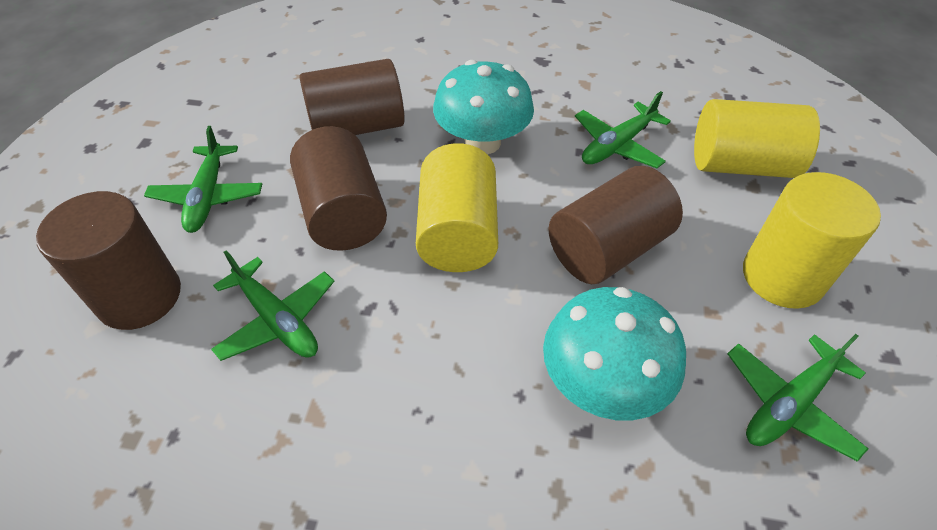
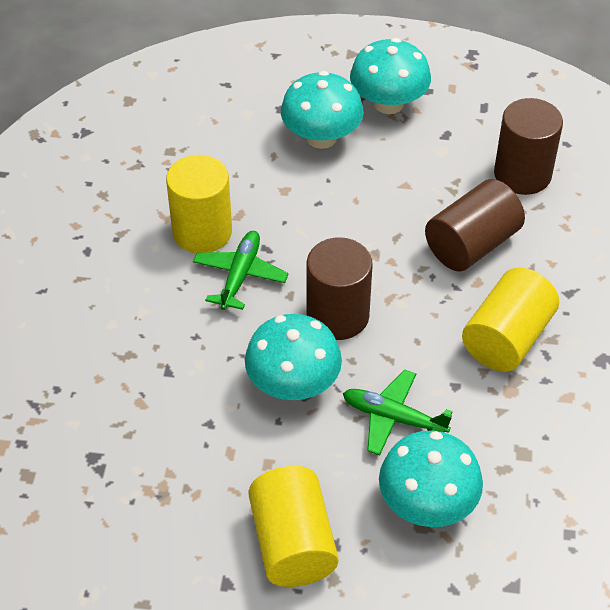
brown cylinder: [36,191,181,330] [290,126,387,251] [299,59,405,135] [549,166,683,284] = 4 -> [307,237,373,340] [425,179,525,271] [494,98,563,195] = 3
green plane: [144,126,262,233] [211,251,334,361] [575,91,671,168] [727,334,868,461] = 4 -> [193,231,289,310] [343,369,453,455] = 2
turquoise mushroom: [433,60,534,155] [543,287,686,420] = 2 -> [245,314,342,400] [281,71,364,149] [350,38,431,114] [379,430,483,527] = 4

